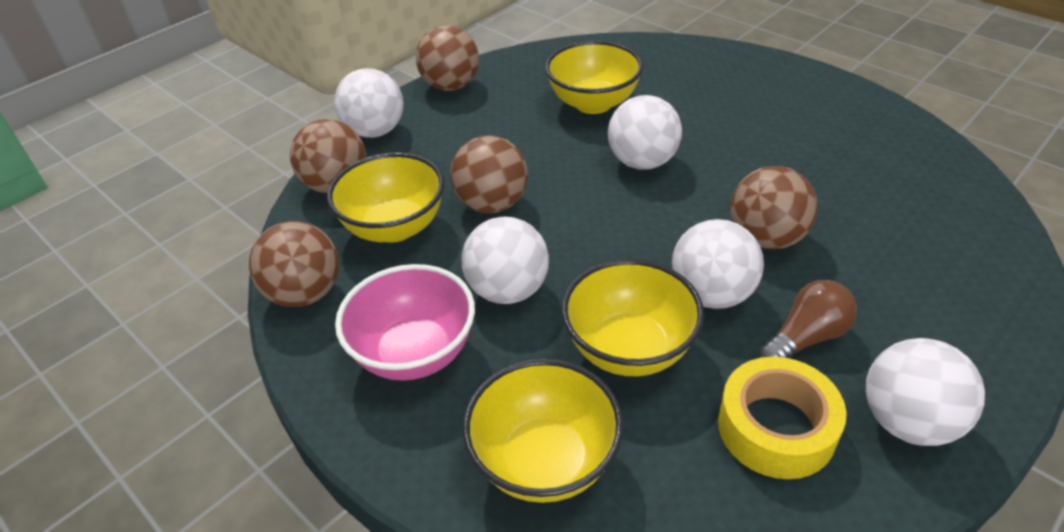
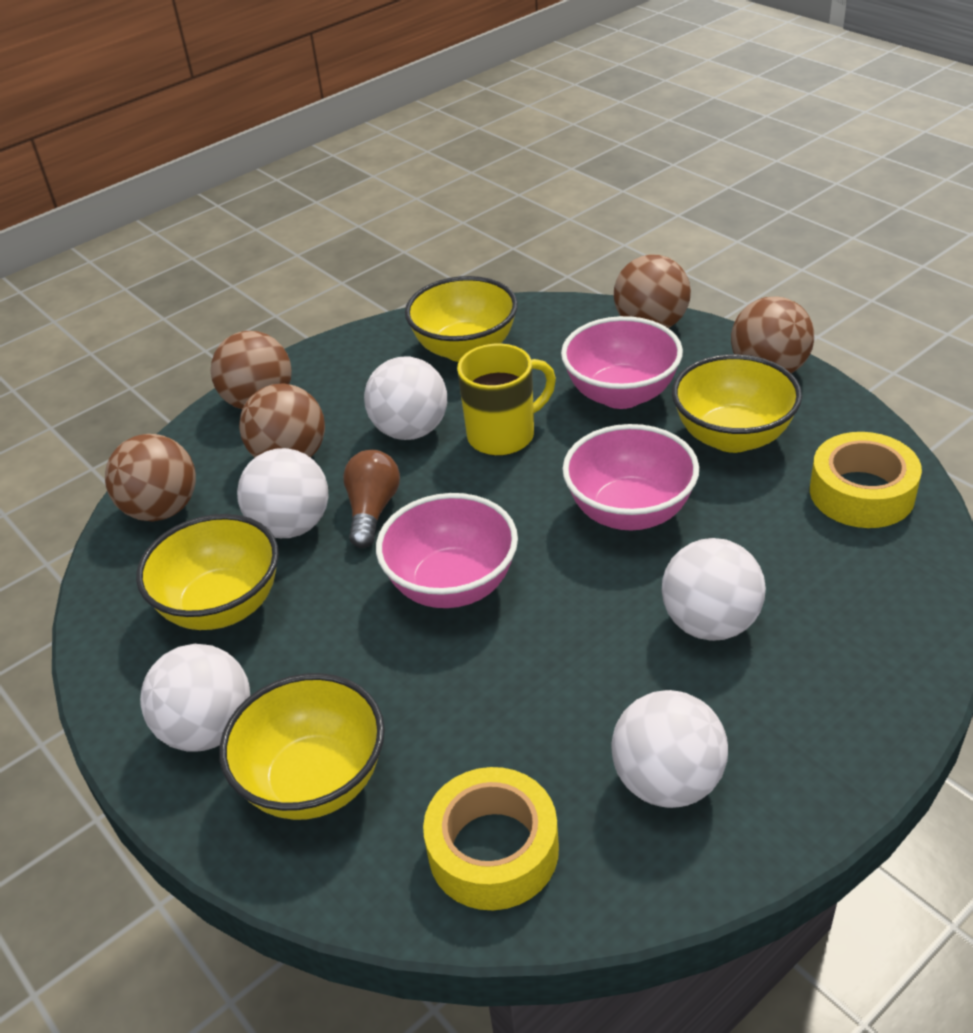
pink bowl: [335,264,475,381] = 1 -> [376,493,518,608] [561,316,683,409] [562,424,699,530] = 3
yellow mug: none = 0 -> [457,343,556,456] = 1
yellow tape: [718,357,847,479] = 1 -> [423,767,559,910] [810,432,922,528] = 2

